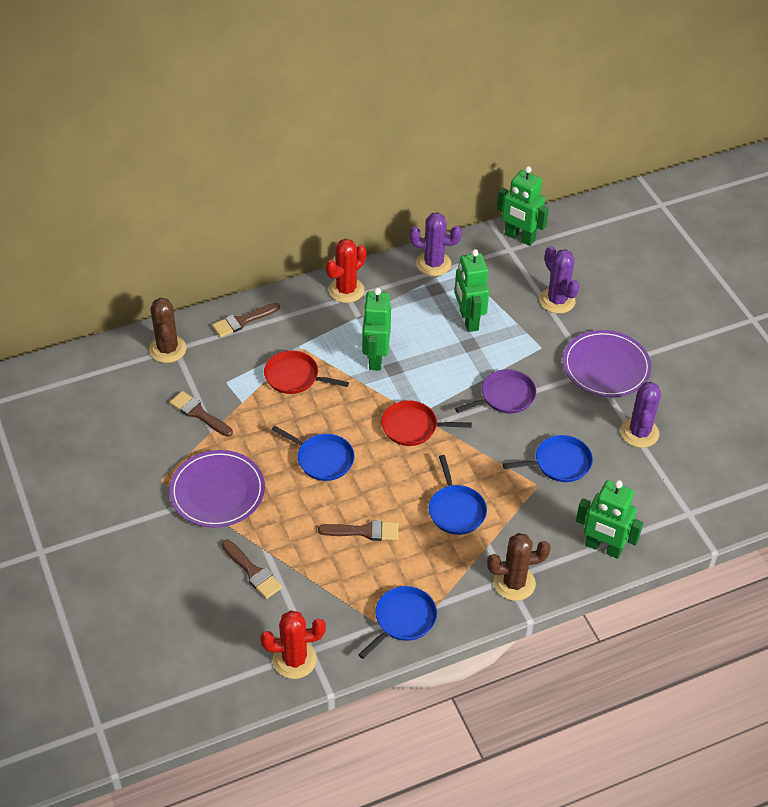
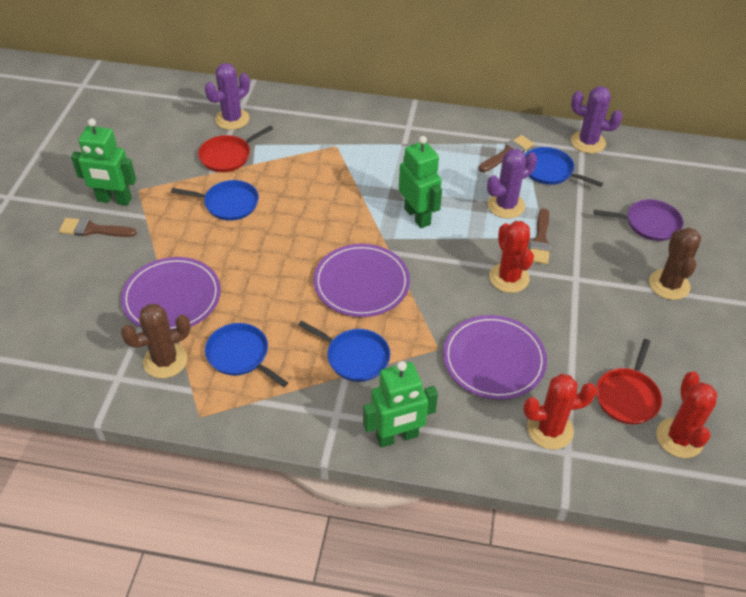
brown brush: [170,391,233,437] [212,303,280,337] [222,540,282,599] [318,520,398,541] = 4 -> [59,218,137,237] [479,135,534,172] [529,208,551,264] = 3
green robot: [362,288,391,371] [455,249,489,332] [497,166,549,246] [576,480,643,559] = 4 -> [71,119,136,206] [363,361,438,448] [399,136,442,228] = 3
purple plate: [169,450,265,528] [563,330,652,397] = 2 -> [121,257,221,330] [313,244,410,317] [443,315,547,400] = 3
red cactus: [260,610,326,679] [326,239,366,303] = 2 -> [489,221,534,293] [523,374,597,449] [656,371,717,458] = 3

